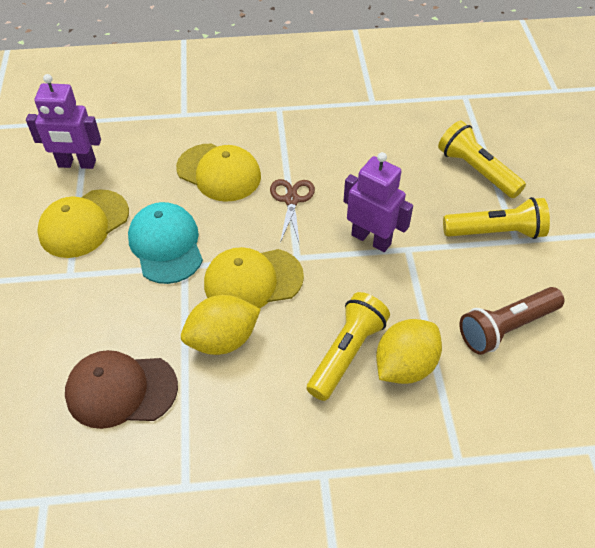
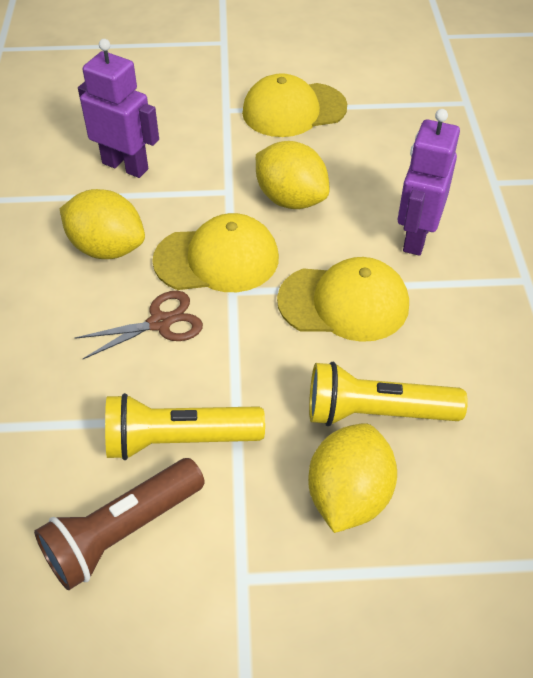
brown cap: [65,350,178,429] = 1 -> none = 0
turquoise cap: [128,202,203,284] = 1 -> none = 0
yellow flashlight: [307,292,390,401] [438,121,526,198] [443,197,550,239] = 3 -> [105,393,265,460] [309,362,468,426] = 2
yellow lemon: [181,295,261,355] [376,319,442,384] = 2 -> [60,189,145,259] [256,141,330,209] [308,423,397,533] = 3

